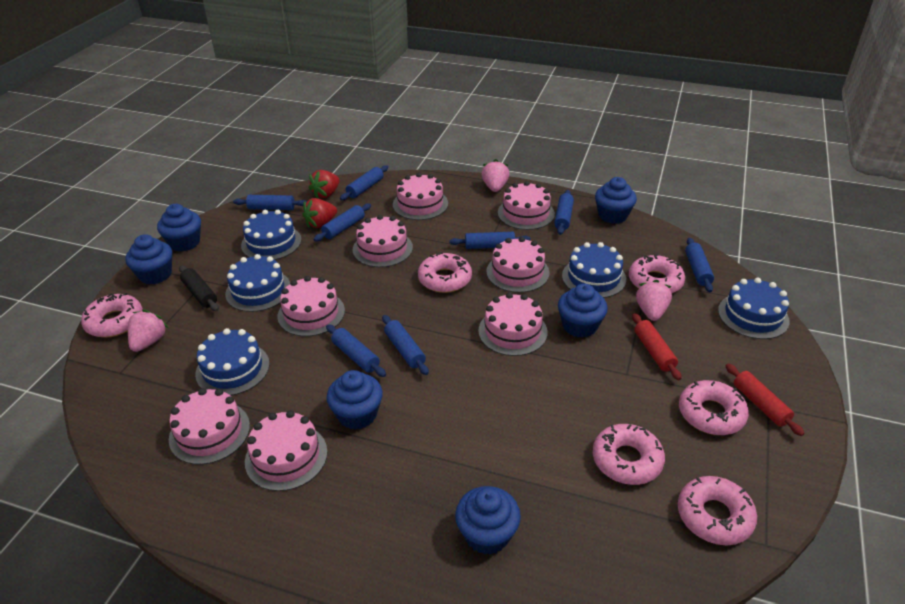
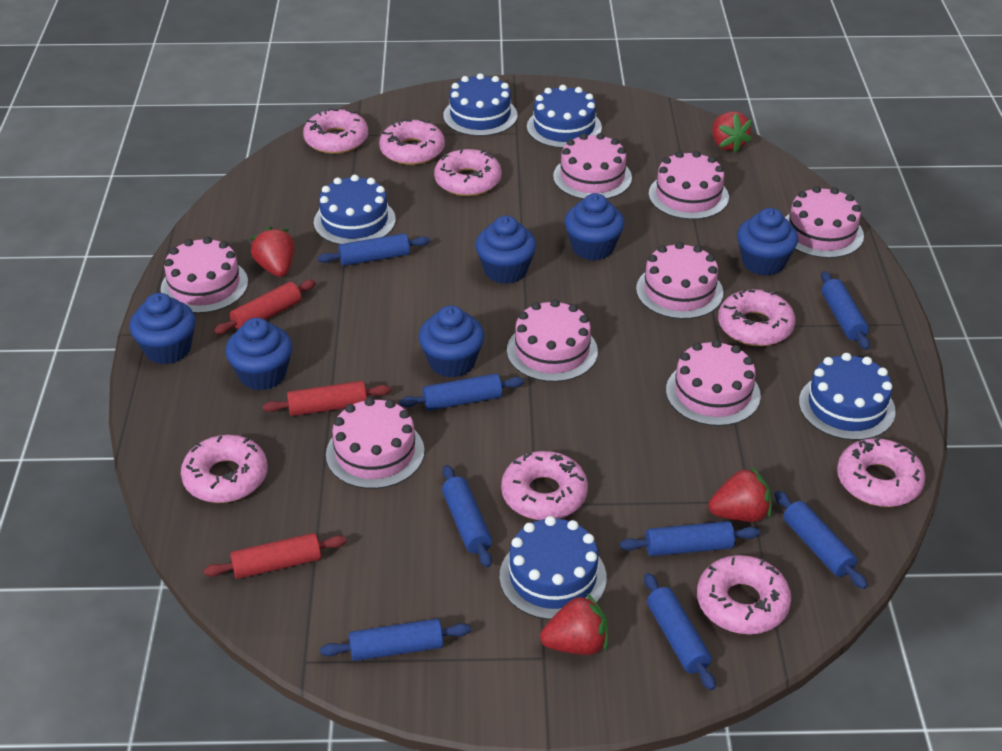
black rolling pin: [179,265,219,311] = 1 -> none = 0
pink donut: [81,293,143,337] [418,252,472,293] [593,424,665,485] [629,254,685,293] [678,476,757,546] [679,380,749,435] = 6 -> [181,435,268,503] [303,108,368,154] [379,119,445,165] [434,149,502,196] [501,451,588,520] [697,555,791,634] [718,288,795,346] [837,436,925,507] = 8
pink strawberry: [128,310,168,352] [481,159,509,192] [636,280,672,321] = 3 -> none = 0
red rolling pin: [632,313,681,380] [725,364,805,436] = 2 -> [204,533,347,579] [214,280,316,334] [263,381,391,416] = 3
red strawberry: [302,198,337,228] [309,170,340,198] = 2 -> [250,226,294,277] [540,593,608,655] [708,466,772,522] [712,111,752,153] = 4

